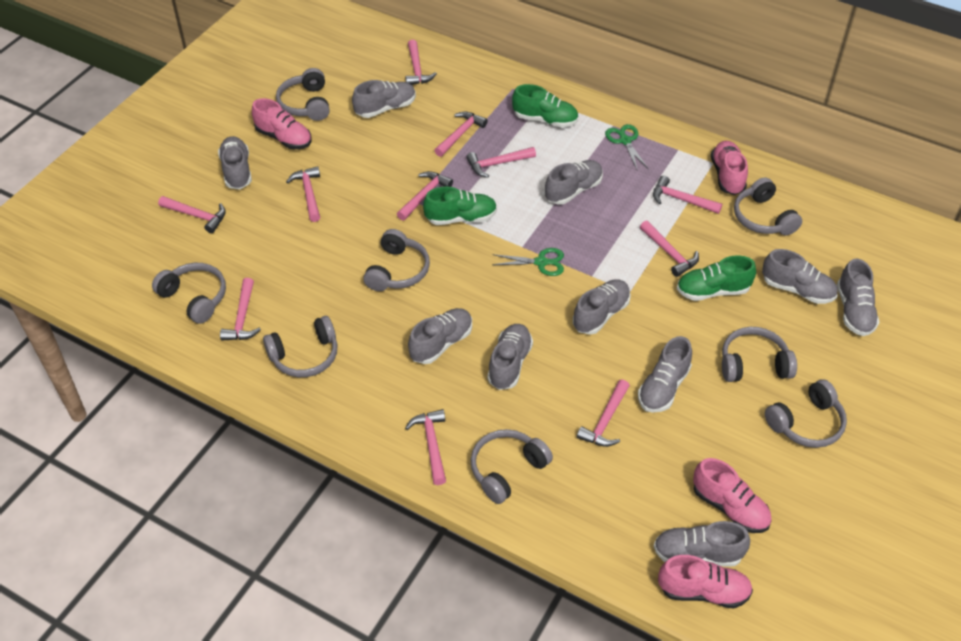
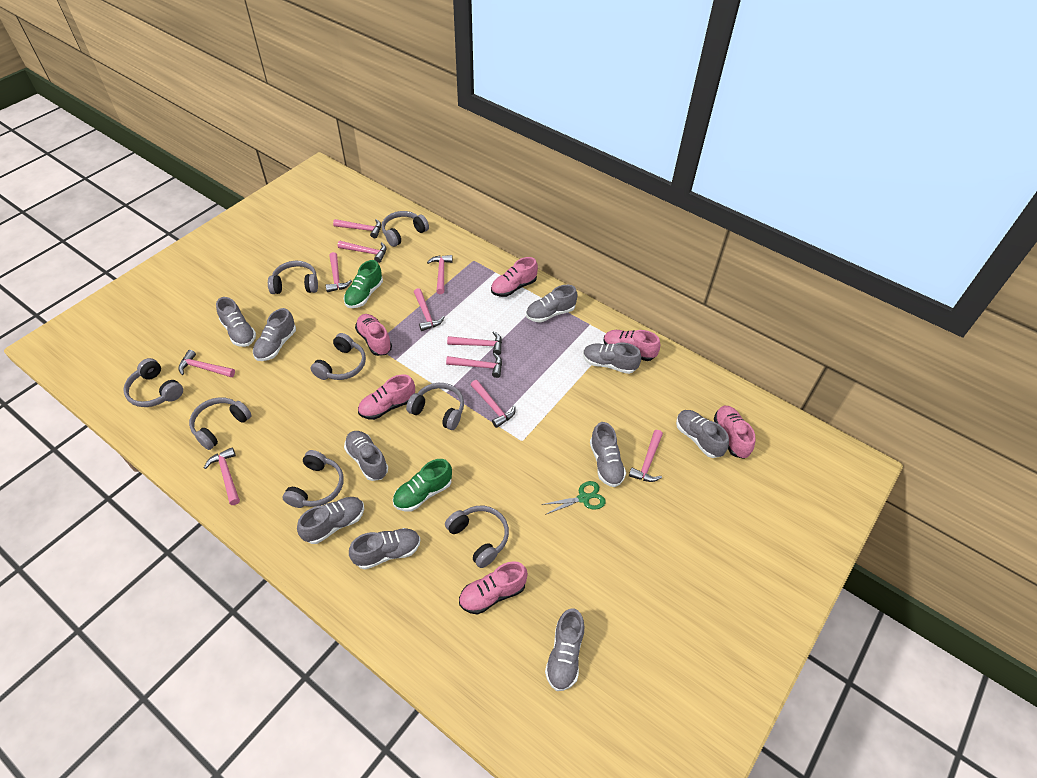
green scissors: [492,248,564,276] [605,124,648,169] = 2 -> [541,481,606,515] = 1
green shoe: [423,186,497,225] [512,84,578,128] [677,255,756,301] = 3 -> [344,260,383,308] [393,459,452,512] = 2
pink shoe: [252,98,311,149] [658,555,753,608] [693,458,772,533] [711,141,748,195] = 4 -> [355,314,392,356] [358,374,415,420] [459,561,528,615] [491,257,538,297] [604,330,660,361] [714,406,756,459] = 6

